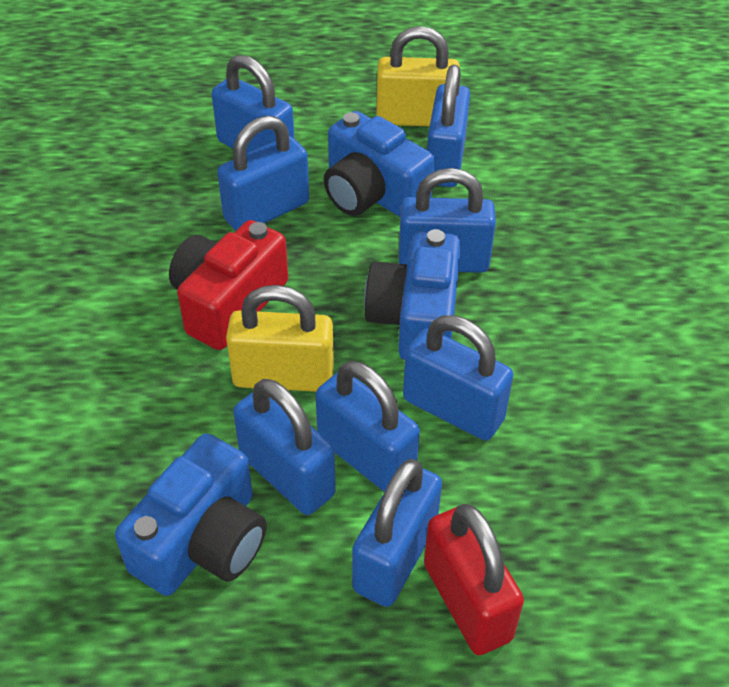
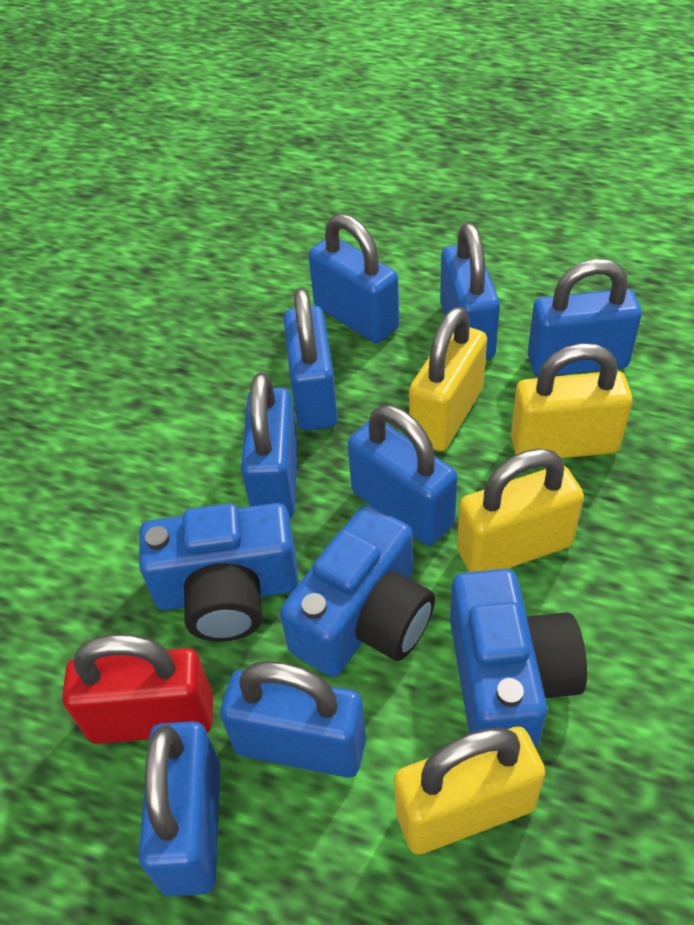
red camera: [169,220,288,350] = 1 -> none = 0
yellow padlock: [226,285,334,392] [376,26,460,126] = 2 -> [394,726,545,854] [409,307,487,451] [457,448,584,572] [511,343,633,458] = 4

